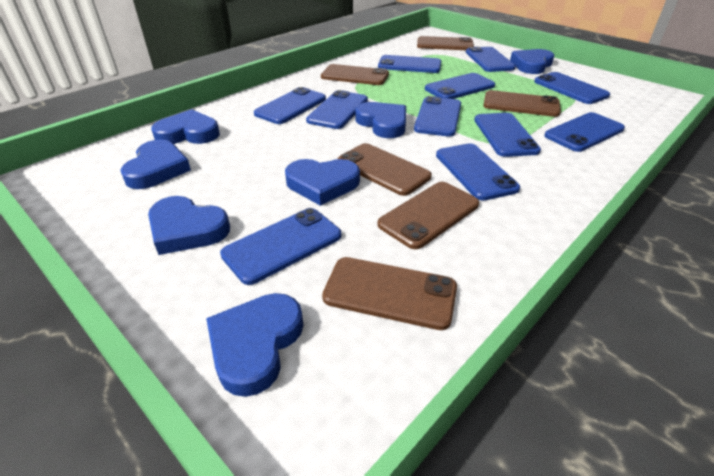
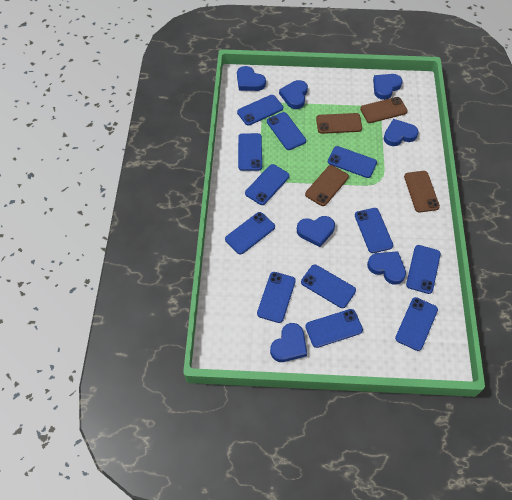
blue phone: [220,208,341,285] [254,87,326,124] [306,90,368,129] [378,55,441,73] [414,96,461,137] [425,73,495,99] [436,143,520,201] [466,47,516,72] [474,113,541,157] [534,72,610,104] [544,112,625,152] = 11 -> [225,212,275,255] [237,95,283,126] [238,133,262,171] [245,164,289,205] [257,272,296,323] [267,112,306,150] [301,264,356,308] [305,309,363,348] [328,146,377,178] [355,208,393,253] [395,297,438,351] [406,245,441,294] = 12
brown phone: [321,64,389,85] [322,257,457,330] [338,143,432,196] [377,182,479,249] [417,36,474,50] [483,90,561,117] = 6 -> [305,165,349,206] [316,113,362,134] [360,97,408,123] [404,171,440,213] = 4

